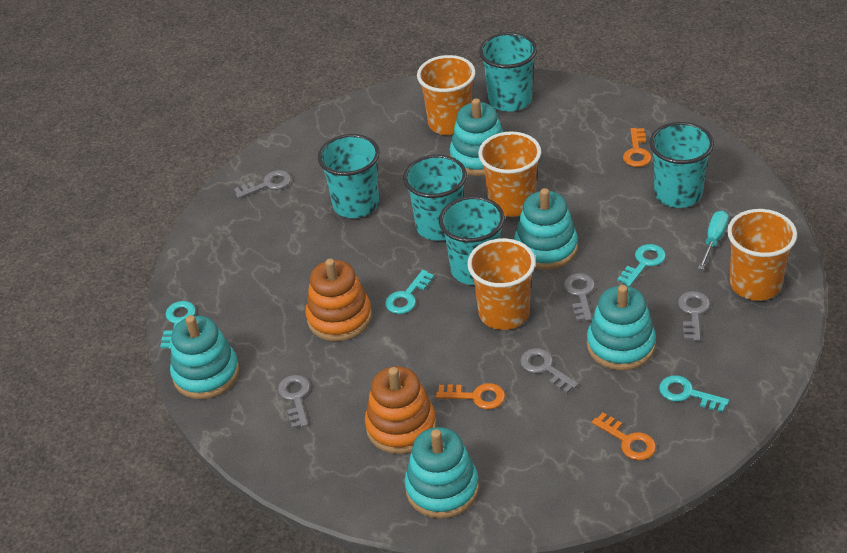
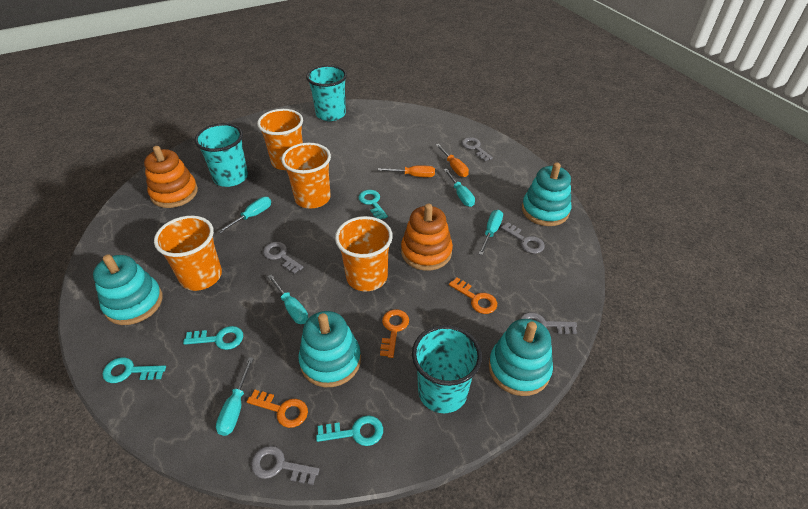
orange screwdriver: none = 0 -> [378,166,435,177] [436,144,469,177] = 2
turquoise cup: [318,134,380,218] [403,155,467,241] [439,196,505,285] [479,32,537,111] [650,122,714,208] = 5 -> [195,123,248,187] [306,65,347,121] [412,325,482,413] = 3
turquoise screwdriver: [698,210,729,270] = 1 -> [216,357,254,436] [218,197,271,233] [268,274,308,324] [444,169,475,207] [478,210,503,255] = 5
turquoise stacking toy: [170,315,239,399] [404,427,479,519] [450,98,504,176] [514,188,578,270] [587,285,656,370] = 5 -> [93,255,163,325] [299,311,361,387] [489,319,553,396] [522,162,571,226] = 4

